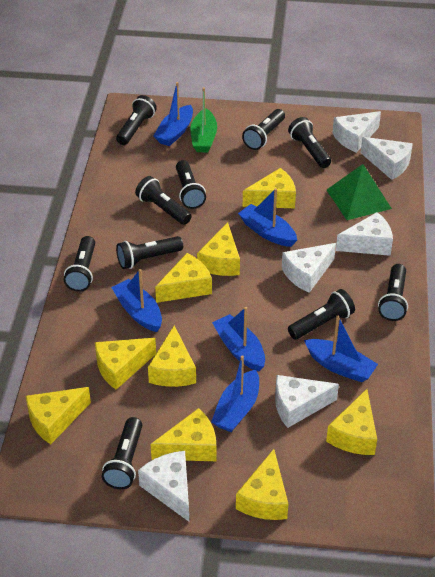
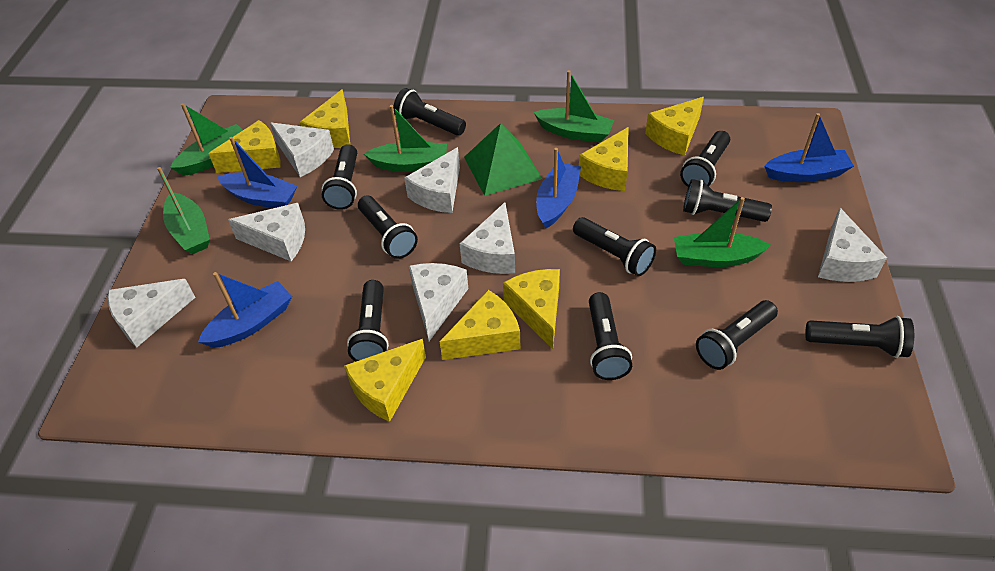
blue boat: [111,269,162,332] [154,82,193,146] [211,355,259,432] [212,307,265,371] [238,188,297,247] [304,315,378,382] = 6 -> [198,272,292,348] [217,137,297,208] [536,148,581,229] [764,113,854,182] = 4
green boat: [190,87,217,153] = 1 -> [157,167,210,254] [170,103,243,176] [364,105,447,172] [534,70,614,142] [674,197,771,267] = 5
white cheese: [138,451,189,522] [275,375,339,428] [282,243,336,293] [332,111,381,153] [336,212,393,256] [361,137,413,180] = 6 -> [108,279,196,347] [228,203,305,261] [270,123,334,177] [404,147,460,213] [409,263,468,341] [459,202,515,274] [818,208,887,282] = 7
yellow cheese: [25,387,91,444] [95,338,156,390] [148,326,196,387] [150,408,216,461] [155,253,212,303] [197,222,240,276] [236,449,288,520] [243,168,296,208] [326,389,377,455] = 9 -> [208,120,281,173] [300,89,350,148] [344,339,426,422] [440,290,521,360] [503,269,560,349] [579,127,629,191] [645,97,704,156] = 7

